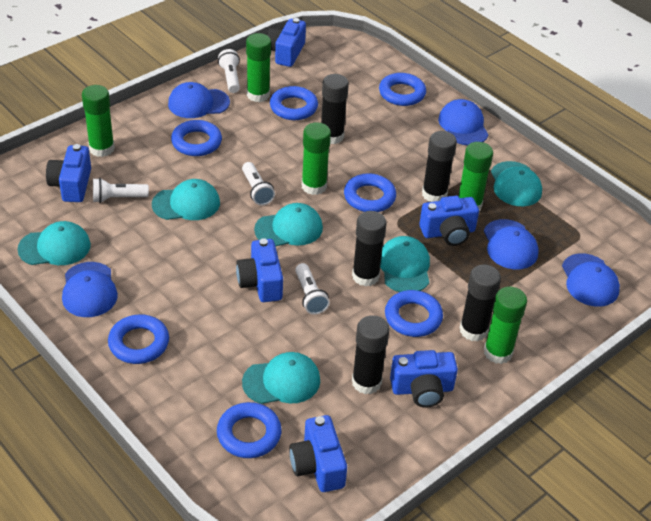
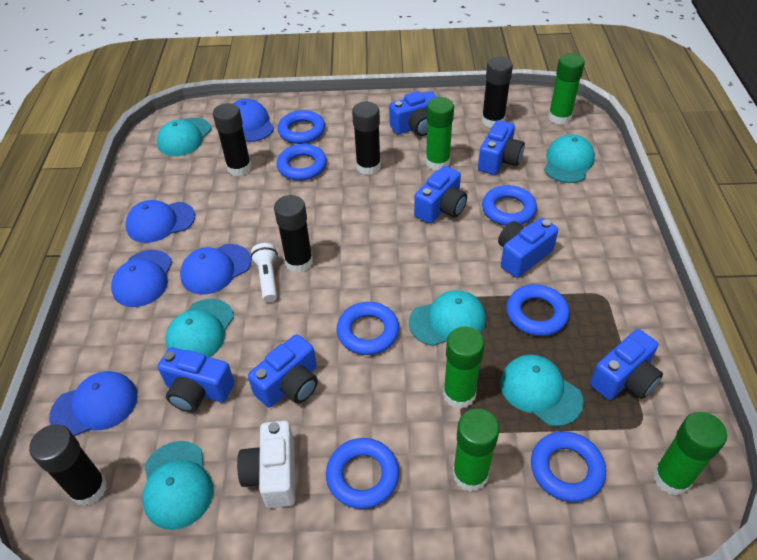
blue camera: [46,144,91,202] [236,238,283,302] [267,18,306,67] [289,415,347,492] [390,350,458,407] [419,196,479,246] = 6 -> [158,347,235,412] [248,334,318,408] [389,91,437,136] [414,166,467,224] [478,120,525,175] [498,218,558,278] [590,329,663,400] = 7
white camera: none = 0 -> [237,421,295,508] = 1
white flashlight: [93,178,149,203] [218,49,240,93] [242,162,275,205] [295,263,330,315] = 4 -> [251,243,278,302] = 1

